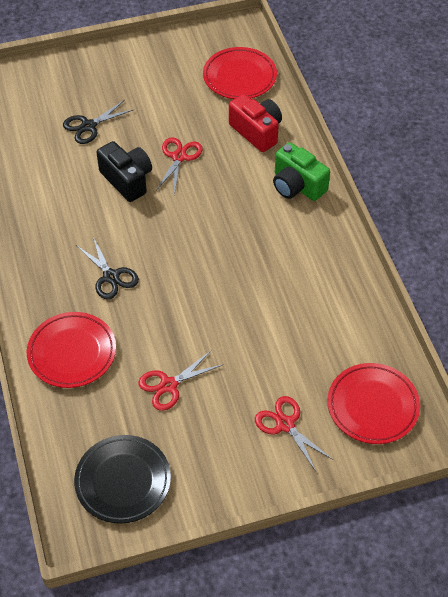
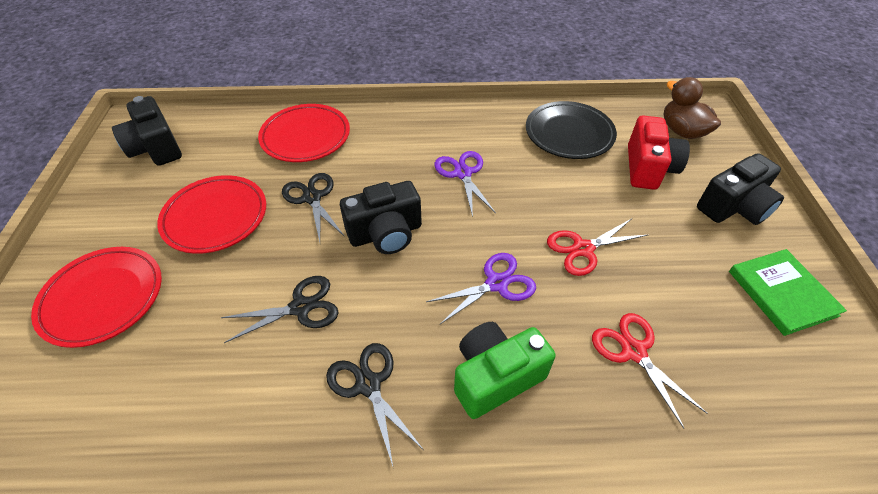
black camera: [96,141,152,202] = 1 -> [112,96,182,166] [340,181,422,254] [697,153,784,225] = 3
black scissors: [63,100,135,144] [76,237,139,299] = 2 -> [220,276,339,343] [282,173,345,242] [326,343,424,466] = 3
brown duck: none = 0 -> [664,77,721,139] = 1
green book: none = 0 -> [729,249,847,336] = 1
purple scissors: none = 0 -> [426,253,536,324] [434,151,496,217] = 2
red scissors: [138,350,222,411] [156,137,202,195] [255,396,333,471] = 3 -> [547,219,648,276] [592,313,708,429] = 2

